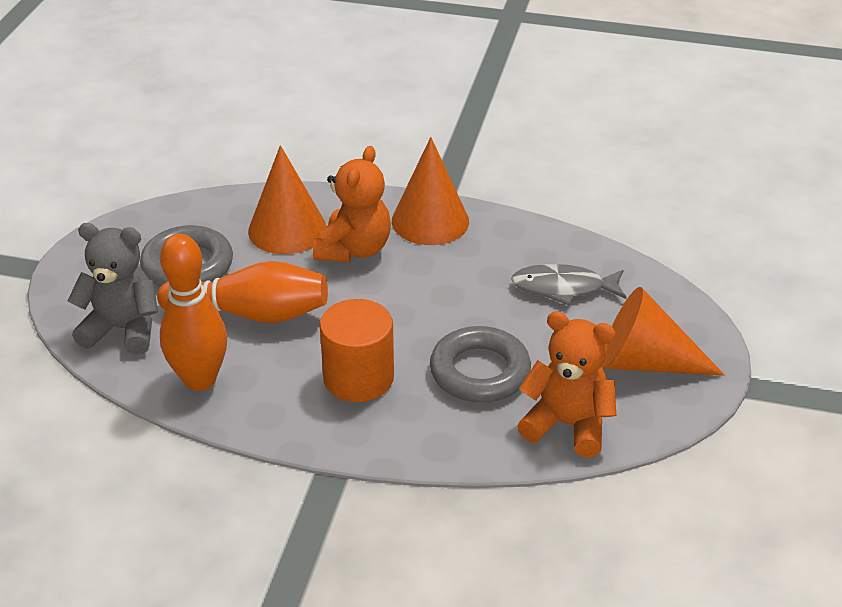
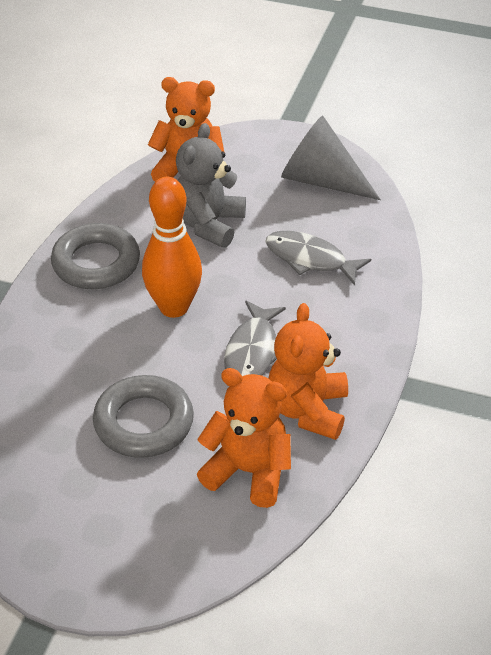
grey cone: none = 0 -> [281,116,381,200] = 1
grey fish: [511,264,626,305] = 1 -> [224,301,286,376] [265,231,371,285] = 2
orange bowling pin: [157,261,328,323] [160,234,227,391] = 2 -> [142,177,202,318] = 1
orange cone: [248,145,327,254] [392,137,469,245] [601,287,725,376] = 3 -> none = 0
orange cylinder: [320,299,394,402] = 1 -> none = 0
orange teddy bear: [313,146,391,262] [517,311,616,458] = 2 -> [148,77,224,182] [197,368,291,508] [268,303,348,440] = 3

